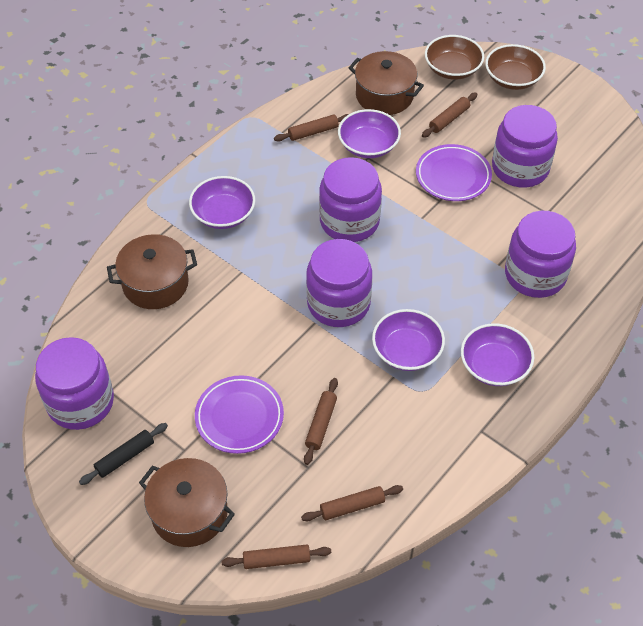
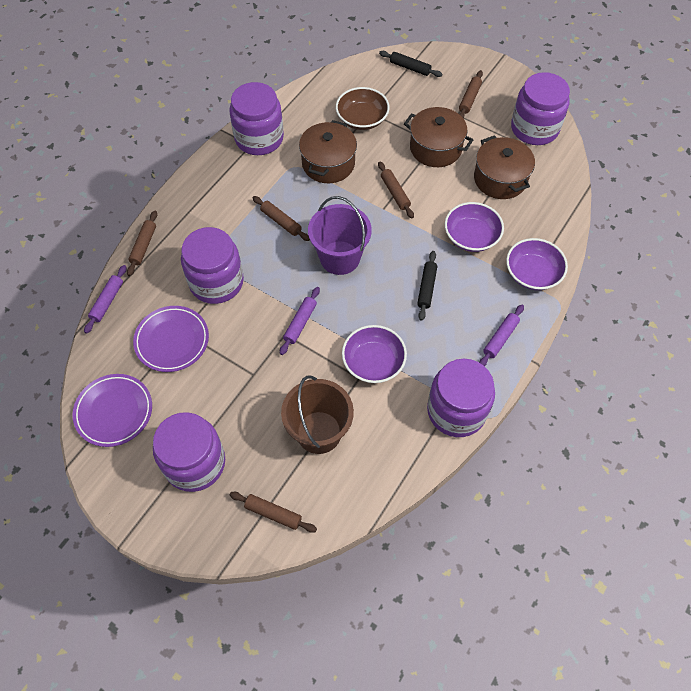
black rolling pin: [79,423,168,485] = 1 -> [379,51,442,77] [417,251,437,321] = 2
brown bowl: [425,35,484,80] [485,44,546,90] = 2 -> [336,87,390,130] = 1
brown bucket: none = 0 -> [281,376,354,454] = 1
purple bowl: [189,176,255,229] [338,109,401,158] [372,309,445,371] [461,323,534,386] = 4 -> [342,325,407,383] [445,202,504,252] [506,238,568,290] = 3
purple bucket: none = 0 -> [308,196,372,275] = 1
purple rolling pin: none = 0 -> [84,265,127,334] [280,287,320,355] [479,305,524,366] = 3

